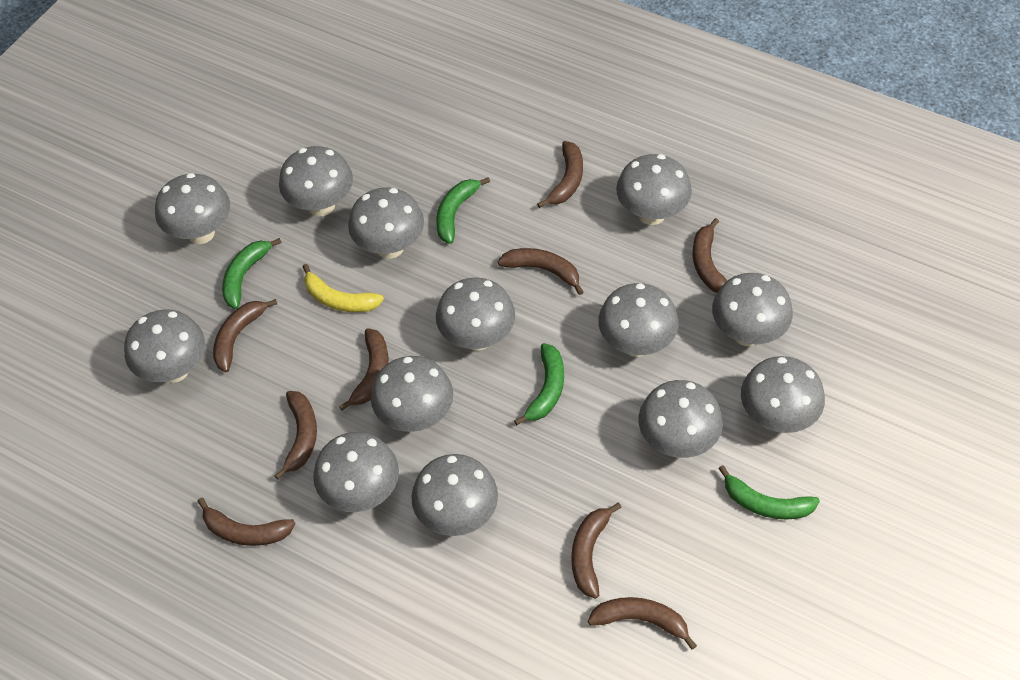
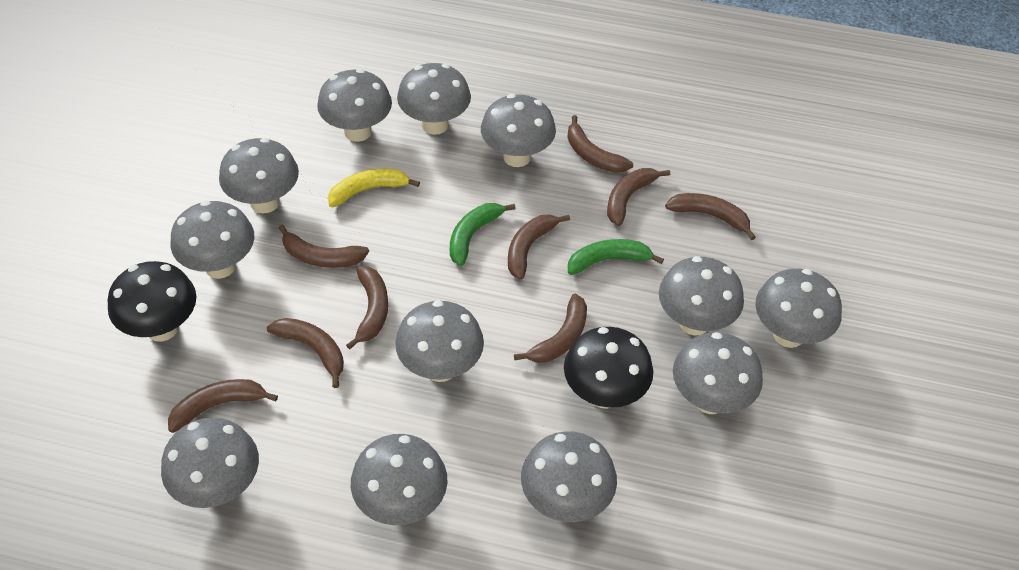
black mushroom: none = 0 -> [107,261,197,342] [564,327,653,409] = 2
green banana: [222,238,282,309] [436,177,490,244] [514,343,564,425] [718,465,820,519] = 4 -> [450,203,516,266] [568,239,664,275] = 2
grey mushroom: [124,309,205,383] [155,173,230,244] [279,146,353,216] [313,432,399,512] [348,188,424,259] [371,356,453,432] [411,454,498,536] [436,278,515,351] [598,283,679,357] [616,154,692,225] [638,380,723,458] [712,273,793,346] [741,356,825,433] = 13 -> [161,417,259,508] [171,201,254,279] [219,138,299,213] [317,69,392,142] [351,434,448,525] [395,300,484,382] [397,63,471,135] [481,94,556,167] [521,431,617,522] [659,256,744,336] [673,332,763,414] [755,269,842,348] = 12

